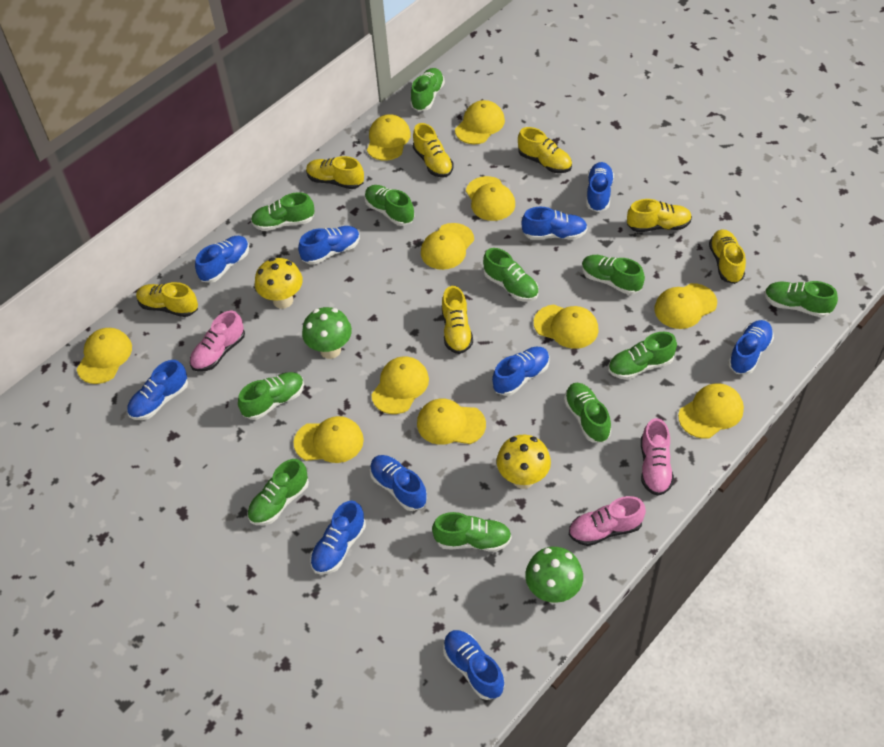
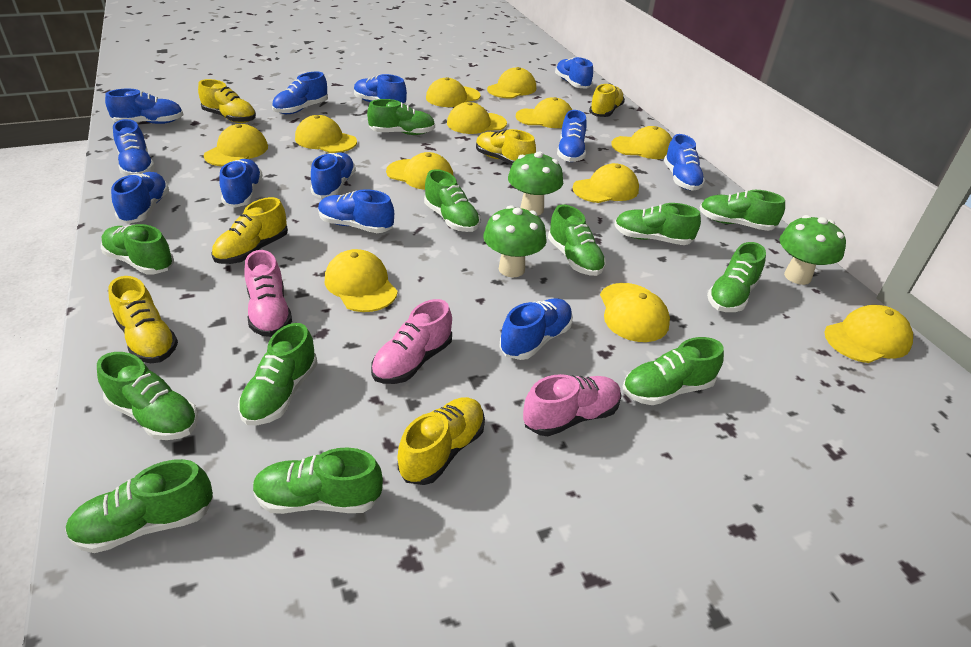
blue shoe: [127,360,188,420] [195,236,249,283] [298,226,360,265] [310,501,366,575] [370,455,427,511] [443,630,504,700] [492,347,549,396] [521,207,588,240] [586,162,614,212] [728,320,774,375] = 10 -> [105,89,184,124] [111,172,169,224] [113,119,155,176] [219,159,263,207] [272,71,328,114] [311,152,356,198] [318,189,394,233] [354,74,407,104] [499,298,573,360] [555,57,593,89] [557,110,587,162] [664,134,705,191] = 12
green mushroom: [302,307,352,359] [525,547,583,603] = 2 -> [484,205,547,277] [508,152,563,215] [779,215,846,285] = 3
green shoe: [238,372,304,420] [247,459,309,525] [251,192,314,231] [364,185,414,226] [410,68,445,111] [432,512,512,552] [483,248,539,302] [564,383,611,443] [582,255,645,295] [608,332,677,380] [765,281,838,317] = 11 -> [65,459,213,553] [97,352,198,440] [101,224,174,275] [238,323,318,425] [253,447,383,514] [367,99,435,135] [424,169,480,232] [548,205,606,276] [614,203,701,245] [623,337,724,405] [700,190,785,231] [707,242,766,312] = 12
yellow cap: [77,328,132,384] [294,416,364,463] [367,114,411,161] [371,356,429,414] [417,399,486,445] [421,223,474,270] [455,100,505,144] [466,176,515,221] [534,304,599,349] [654,283,717,329] [678,383,744,439] = 11 -> [204,124,268,166] [295,115,357,153] [325,249,398,312] [386,152,453,190] [426,77,481,107] [447,102,507,134] [487,67,536,98] [516,97,572,128] [573,163,639,203] [600,283,670,342] [611,126,672,159] [824,305,913,363] = 12
yellow mushroom: [255,258,303,309] [497,435,551,489] = 2 -> none = 0
yellow shoe: [136,282,198,317] [306,156,364,189] [413,123,454,178] [442,286,473,354] [518,127,572,173] [627,199,692,232] [709,230,746,284] = 7 -> [108,276,178,363] [198,79,256,123] [211,197,288,264] [398,397,485,485] [476,129,536,165] [589,83,625,117] = 6

